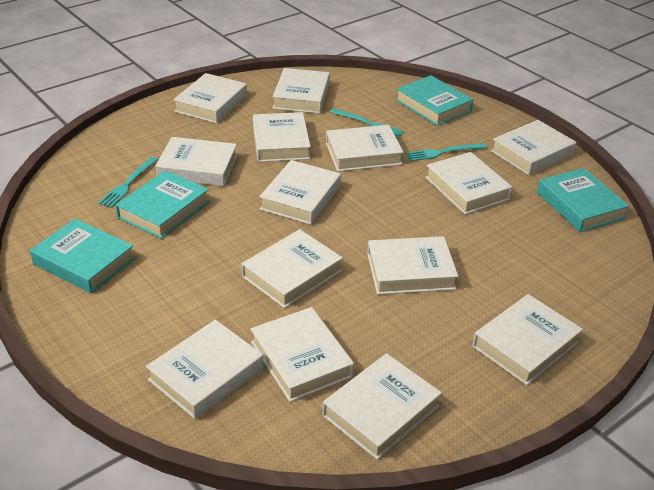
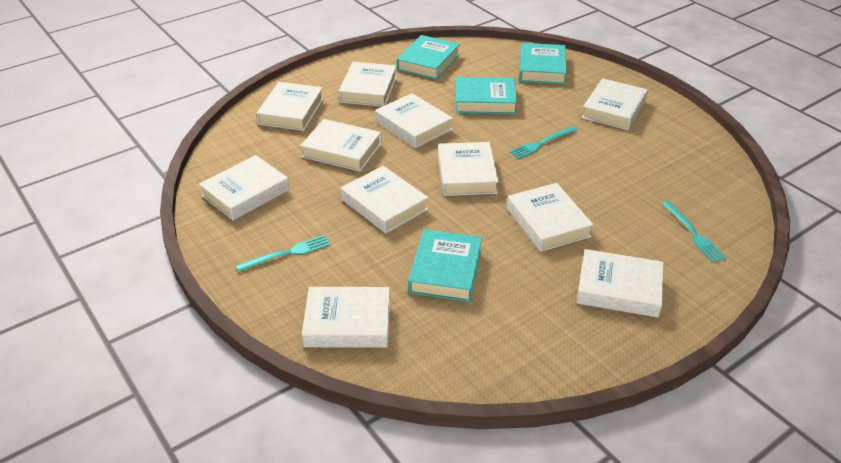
white book: [146,320,264,419] [155,137,237,186] [173,73,247,123] [241,229,343,308] [251,307,354,402] [253,112,311,162] [259,160,341,225] [272,68,330,114] [322,353,442,460] [326,125,404,172] [367,236,458,295] [425,152,513,215] [472,294,583,385] [491,120,576,175] = 14 -> [199,155,290,221] [256,82,324,131] [300,119,382,172] [302,287,390,348] [339,62,397,107] [341,166,428,233] [375,93,453,148] [438,142,499,196] [507,183,594,252] [577,249,663,317] [581,78,648,130] = 11

